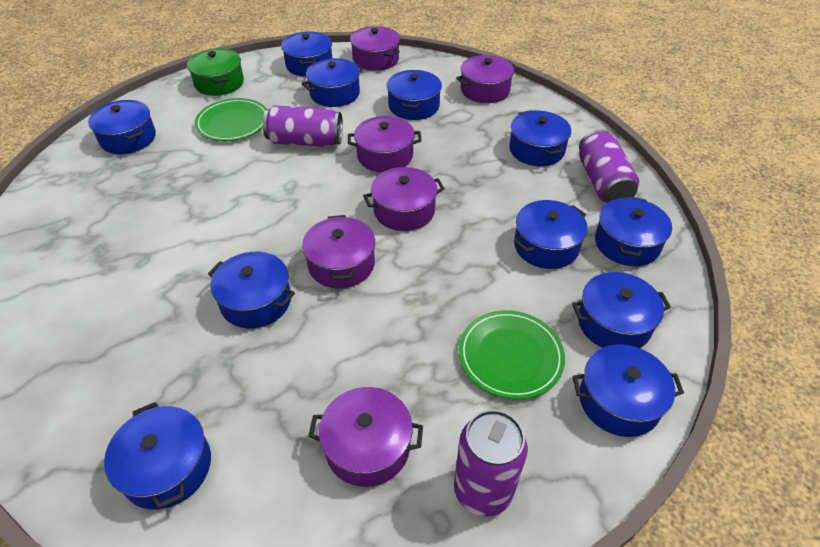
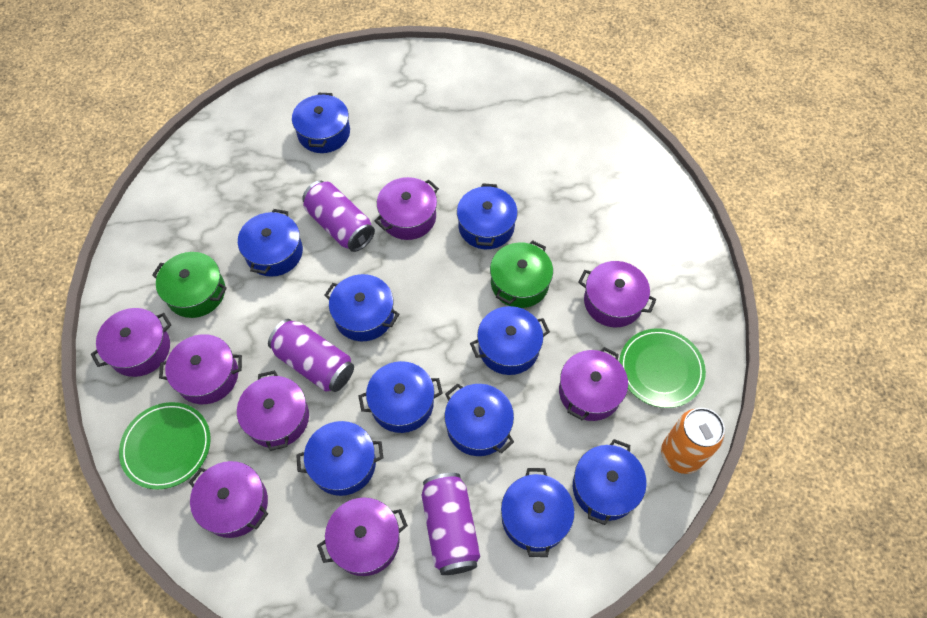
blue pot: [88,100,156,154] [104,402,211,509] [208,252,295,329] [281,32,332,77] [302,58,364,107] [387,70,442,120] [509,110,571,166] [514,200,588,269] [572,272,671,348] [572,344,684,437] [595,196,672,266] = 11 -> [238,209,303,277] [292,93,350,153] [296,421,383,496] [324,274,399,341] [359,361,443,433] [444,383,514,456] [457,183,518,249] [470,306,550,375] [501,468,574,557] [573,439,646,525] = 10
green pot: [187,48,244,96] = 1 -> [152,252,227,318] [490,240,553,308] = 2
orange can: none = 0 -> [661,408,725,474] = 1
purple pot: [302,215,375,289] [308,387,423,487] [348,116,422,173] [350,26,400,71] [363,167,445,231] [456,55,517,103] = 6 -> [91,308,171,377] [159,334,242,404] [189,461,268,538] [237,370,309,451] [317,497,408,576] [375,177,439,240] [559,347,628,421] [578,261,656,327] = 8

